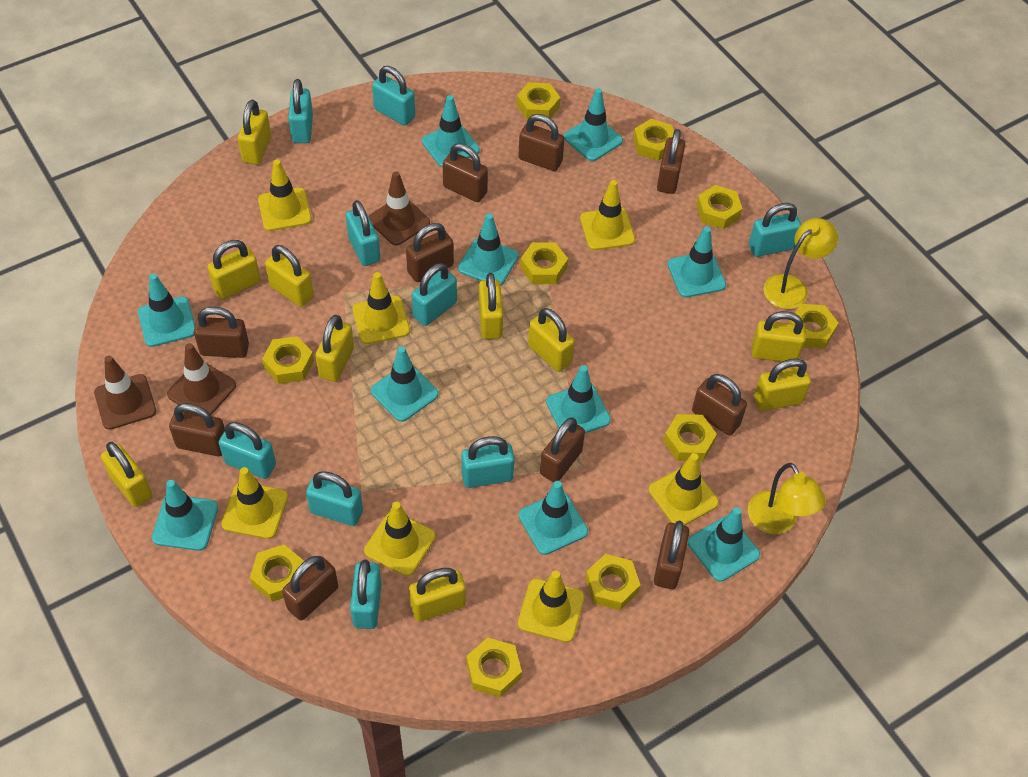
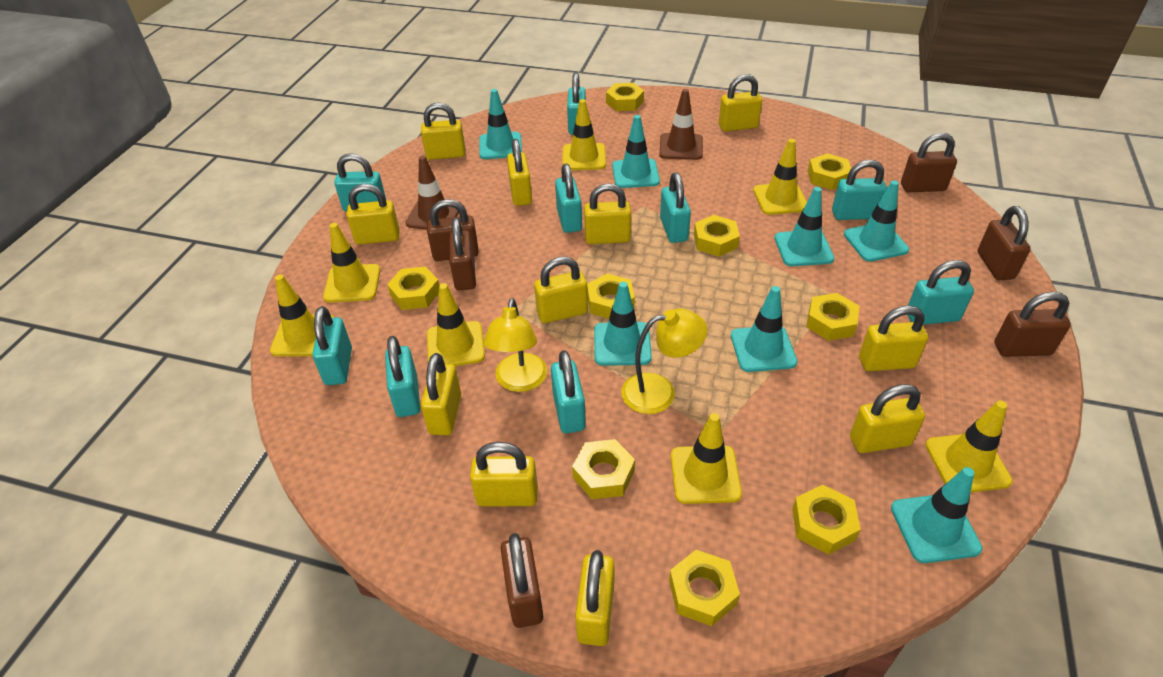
brown padlock: [169,403,225,456] [194,307,249,358] [282,556,338,620] [406,223,454,282] [443,143,488,202] [518,114,565,171] [540,417,585,483] [654,521,689,589] [657,129,685,194] [692,374,747,435] = 10 -> [427,199,479,261] [449,218,476,291] [501,533,543,628] [901,133,957,192] [978,206,1030,280] [994,292,1071,357] = 6
brown traffic cone: [94,356,156,430] [167,343,236,415] [368,171,430,246] = 3 -> [405,156,459,230] [659,89,703,160] = 2
turquoise traffic cone: [138,274,195,347] [152,480,218,551] [371,346,438,422] [422,95,480,168] [458,213,519,286] [519,481,588,555] [546,365,611,433] [564,88,623,161] [668,226,726,298] [688,507,760,581] = 10 -> [479,89,522,159] [594,282,652,366] [612,115,660,188] [731,286,797,372] [775,187,834,266] [844,180,909,262] [891,467,982,563] = 7
yellow nut: [250,545,304,602] [262,336,314,384] [466,637,522,697] [517,82,560,119] [520,242,568,284] [585,554,640,610] [633,119,674,161] [663,414,717,461] [696,185,742,229] [789,304,839,349] = 10 -> [387,267,439,310] [572,439,635,499] [587,273,635,319] [606,83,644,111] [669,550,740,626] [694,215,740,257] [792,485,861,555] [806,293,859,341] [808,153,851,190] = 9
yellow padlock: [101,442,152,507] [207,240,261,300] [238,100,271,165] [265,245,314,307] [315,315,354,382] [409,568,466,622] [479,273,503,339] [528,308,575,372] [751,311,806,362] [754,358,811,411] = 10 -> [346,184,400,245] [421,103,465,160] [421,353,461,435] [470,442,538,507] [507,139,532,206] [534,257,588,323] [575,550,615,646] [584,183,631,244] [719,74,762,132] [850,384,925,453] [859,305,928,371] = 11

